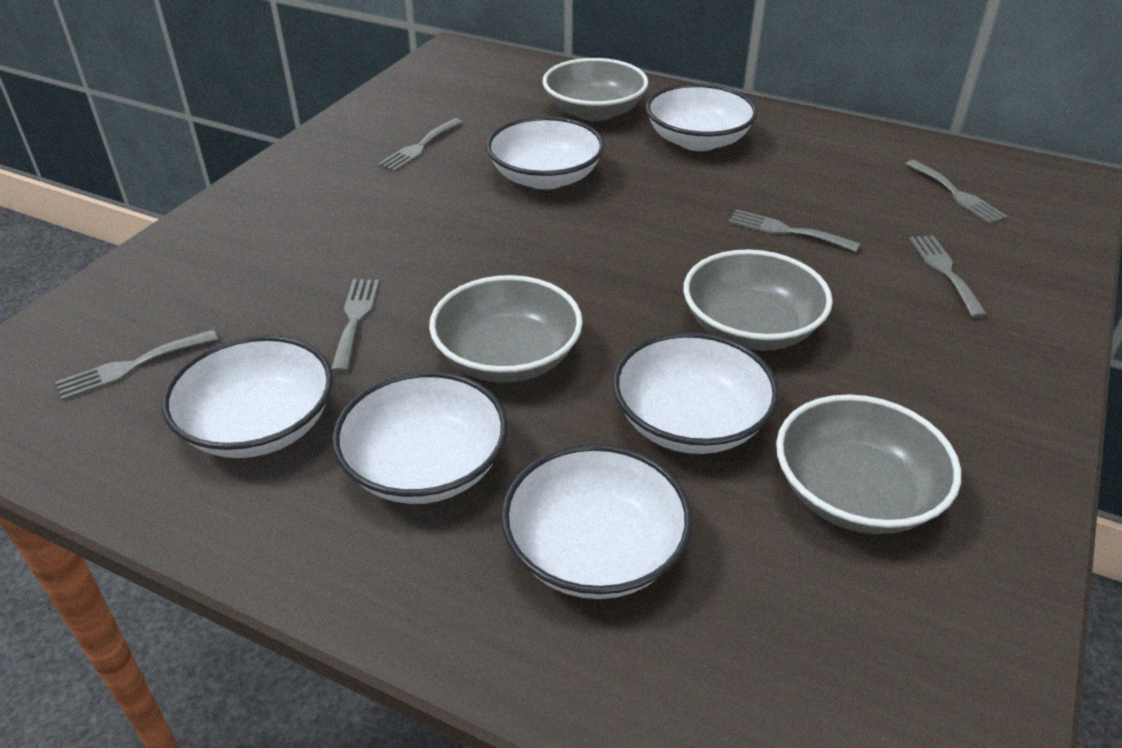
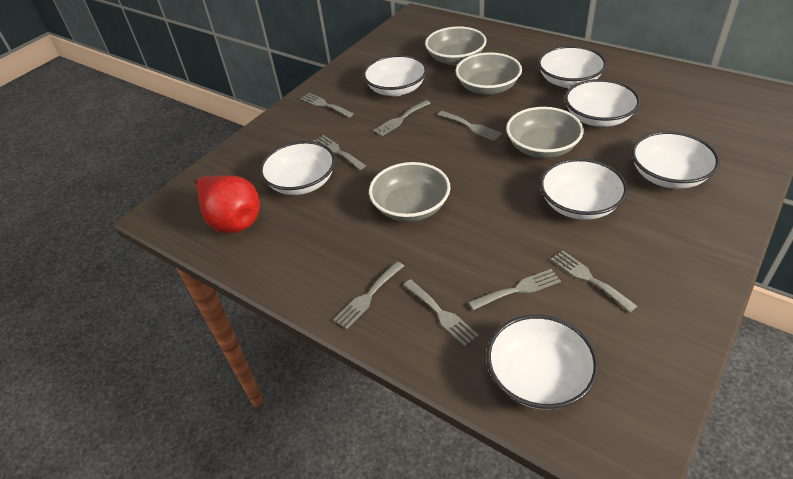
grey fork: [55,329,218,401] [331,279,379,373] [378,118,463,171] [728,209,860,252] [906,160,1008,224] [909,235,987,318] = 6 -> [300,93,354,118] [313,135,366,170] [333,261,404,329] [373,100,431,136] [403,279,479,346] [438,111,502,141] [469,269,561,310] [551,250,637,312] = 8
red pear: none = 0 -> [194,175,260,233] = 1
white bowl: [162,335,333,458] [332,371,508,504] [486,116,605,190] [501,444,692,599] [613,332,779,454] [646,84,758,151] = 6 -> [260,141,335,195] [363,55,427,96] [486,315,598,410] [538,46,607,88] [540,158,628,220] [565,79,640,127] [632,131,720,189] = 7

